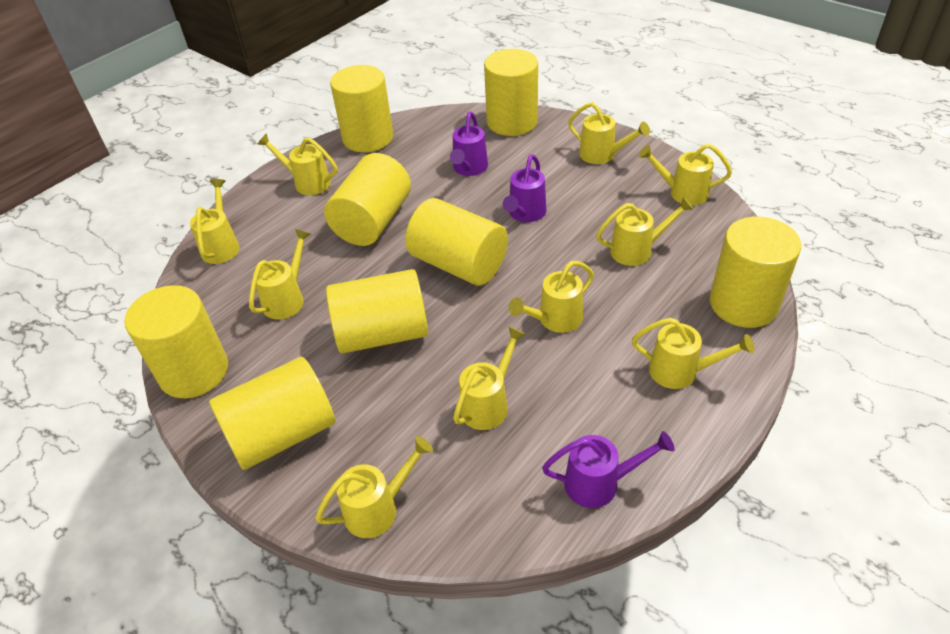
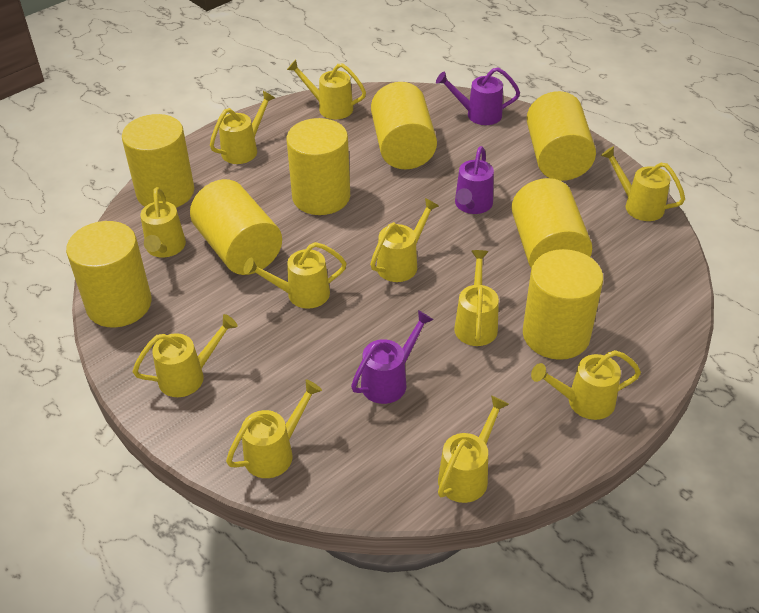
yellow watering can: [190,179,240,264] [249,229,311,319] [257,133,338,195] [315,436,433,538] [453,327,526,430] [509,261,594,333] [568,102,650,164] [596,197,694,266] [632,318,755,389] [639,144,732,205] = 10 -> [133,314,237,397] [140,187,186,258] [210,91,275,164] [226,380,322,478] [244,242,347,309] [287,60,366,119] [370,198,439,282] [438,395,509,503] [454,250,499,346] [531,350,641,420] [601,146,685,221] = 11

